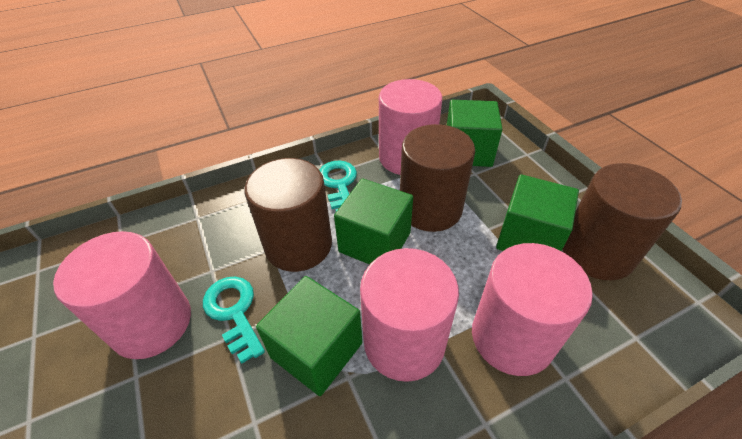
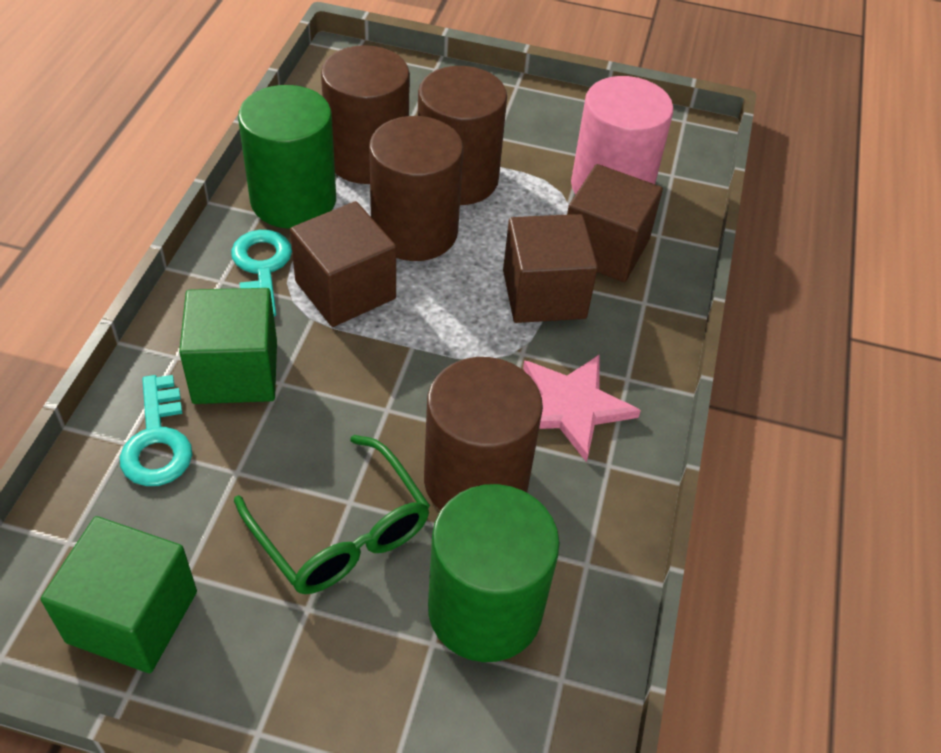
brown cube: none = 0 -> [290,201,396,327] [503,214,598,323] [567,164,663,282] = 3
brown cylinder: [245,158,332,272] [400,124,475,232] [563,163,682,280] = 3 -> [321,45,410,184] [369,116,464,261] [418,66,507,205] [424,357,543,511] = 4
green cube: [256,276,362,396] [334,178,413,264] [447,100,503,167] [496,174,579,251] = 4 -> [41,516,197,673] [179,288,277,404] = 2
green cylinder: none = 0 -> [238,85,336,229] [428,484,560,662] = 2
green glasses: none = 0 -> [234,435,430,594] = 1
pink cylinder: [53,231,191,359] [360,248,459,382] [379,79,442,175] [472,243,593,376] = 4 -> [571,76,674,195] = 1
pink star: none = 0 -> [523,354,641,462] = 1

